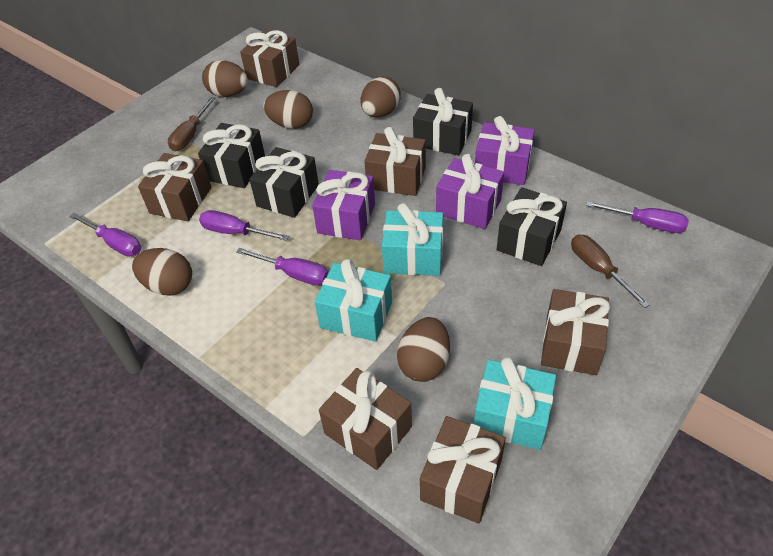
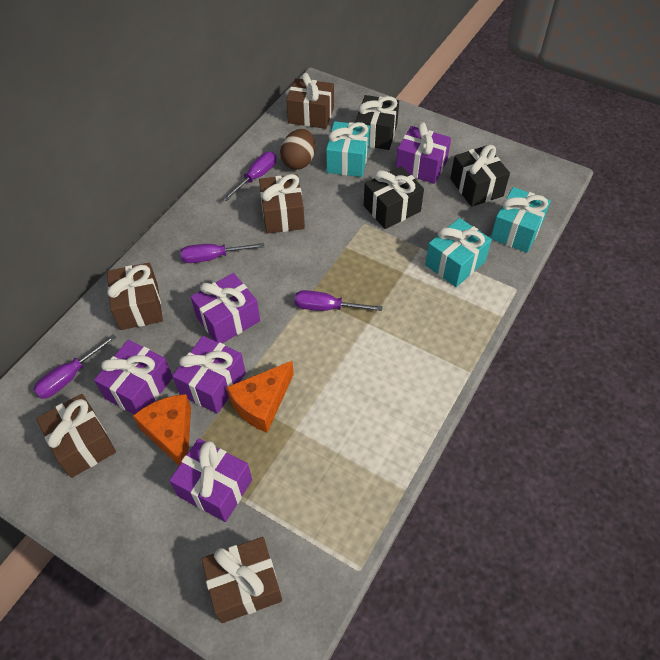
black gift: [198,123,265,188] [249,147,319,218] [413,88,473,156] [496,187,567,266] = 4 -> [355,95,399,150] [364,166,424,229] [450,145,510,207] = 3
brown egg: [132,248,192,296] [202,60,248,97] [263,90,313,129] [361,77,401,117] [397,317,450,382] = 5 -> [280,129,315,170] = 1
brown gift: [138,153,211,222] [240,30,299,87] [319,368,412,470] [364,127,426,196] [420,416,506,524] [541,289,610,375] = 6 -> [36,394,116,478] [107,263,163,330] [201,537,282,623] [259,174,305,234] [286,73,334,129] = 5
brown screwdriver: [168,97,215,151] [571,235,650,308] = 2 -> none = 0
orange cheese: none = 0 -> [133,394,191,465] [226,361,294,433] = 2
purple gift: [312,170,375,240] [436,154,504,229] [475,116,535,185] = 3 -> [94,340,173,414] [169,438,252,522] [172,336,246,414] [191,273,260,343] [396,122,451,184] = 5

